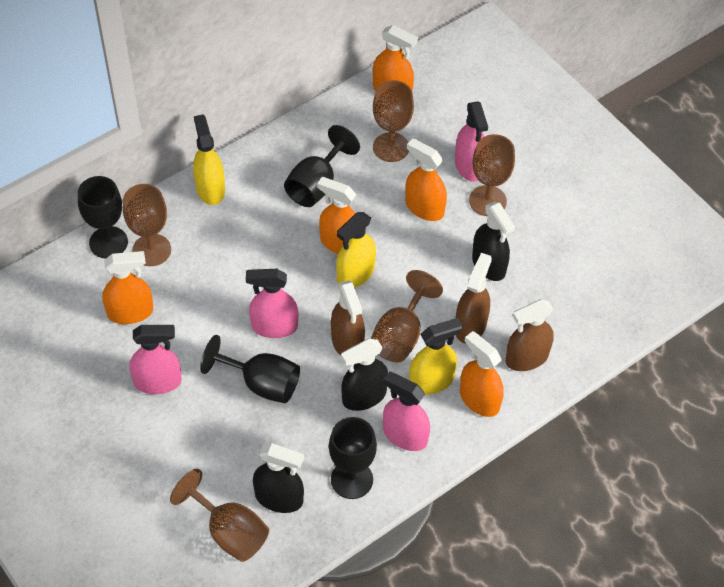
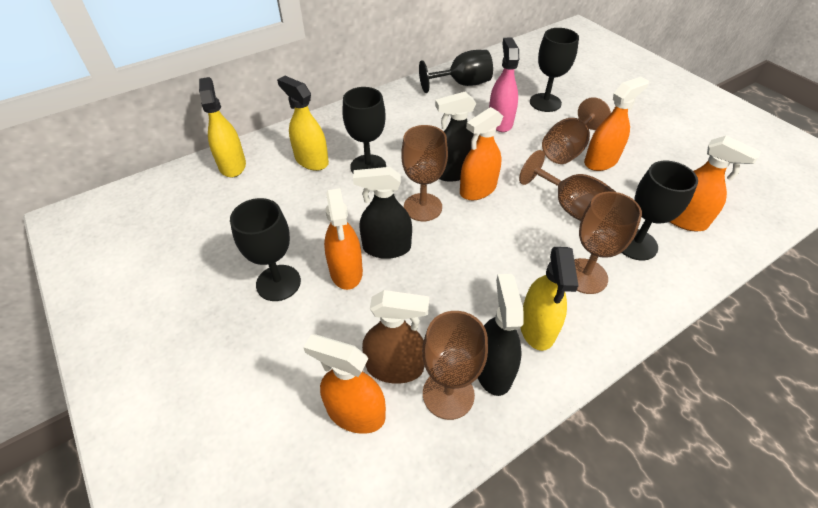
black goblet: [78,176,128,258] [200,335,300,403] [284,125,360,207] [329,417,377,499] = 4 -> [230,198,301,301] [342,87,386,173] [419,50,493,93] [530,28,579,112] [621,161,698,260] = 5
brown spray bottle: [331,280,365,356] [456,253,492,344] [506,299,554,371] = 3 -> [362,290,429,384] = 1
pink spray bottle: [129,325,182,394] [246,269,298,338] [383,372,430,451] [455,101,488,182] = 4 -> [489,37,519,132] = 1

